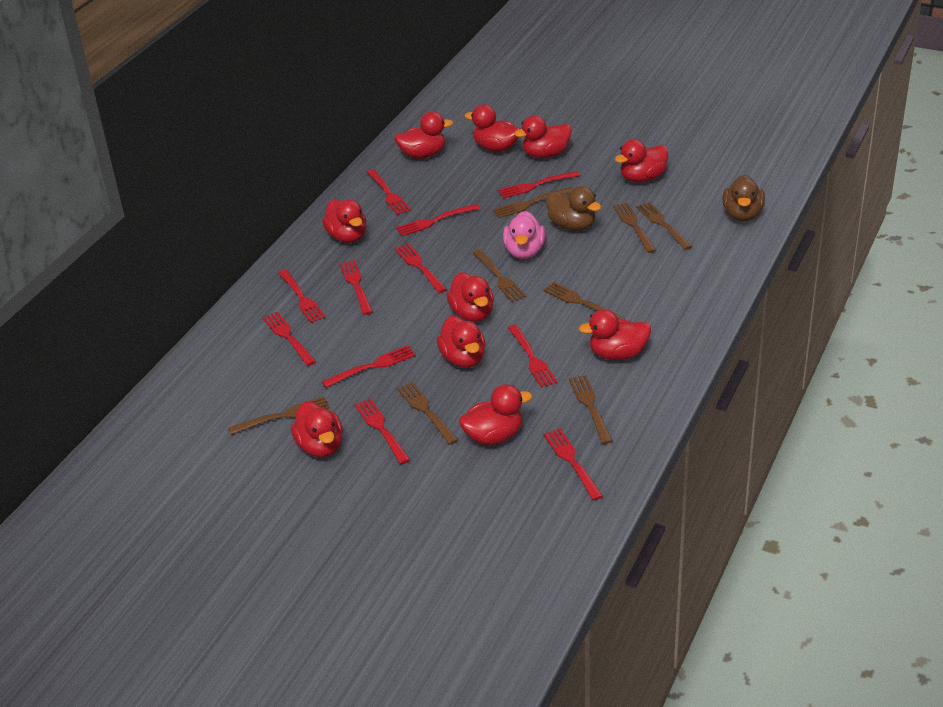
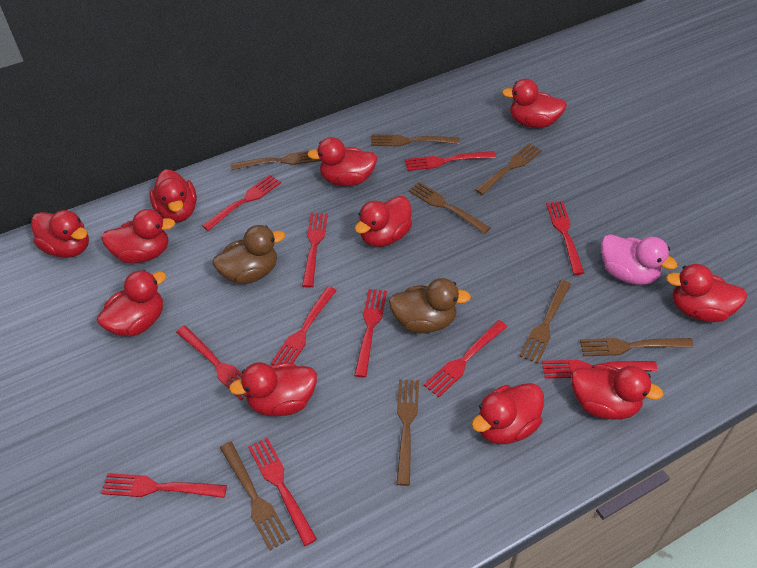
red duck: [291,401,343,457] [322,199,366,243] [394,111,453,159] [437,316,486,368] [446,272,494,322] [459,384,532,445] [465,104,520,152] [514,115,572,158] [579,309,651,360] [615,139,668,182] = 10 -> [31,210,89,258] [97,270,166,336] [101,209,175,263] [149,169,197,223] [229,362,317,416] [307,137,377,186] [355,196,412,247] [472,383,544,444] [502,79,567,128] [571,364,663,420] [666,264,747,322] = 11

